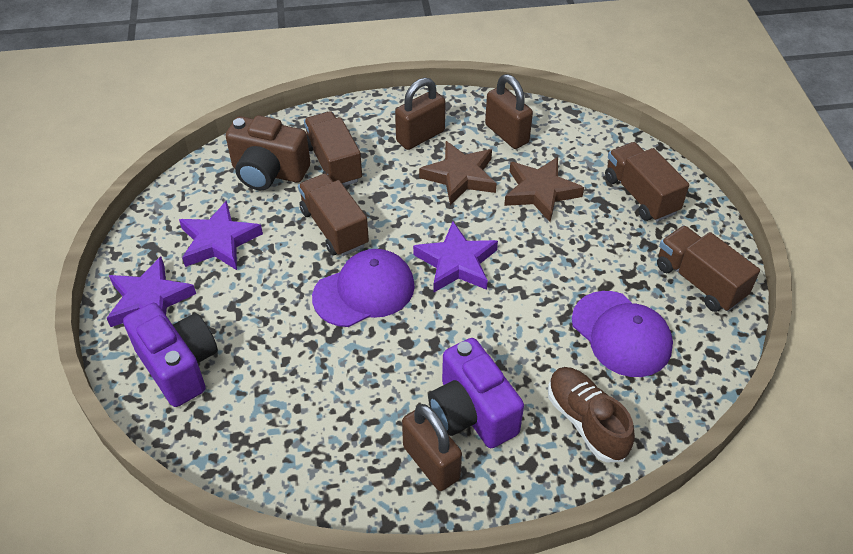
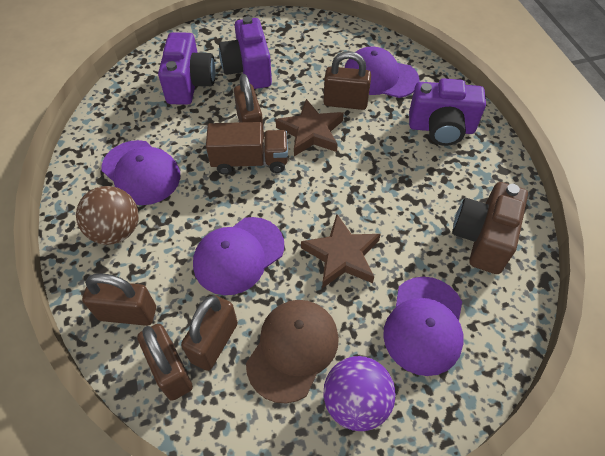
brown ball: none = 0 -> [76,186,139,245] = 1
brown cap: none = 0 -> [246,300,339,403] = 1
brown padlock: [395,78,446,150] [402,404,462,491] [485,74,533,149] = 3 -> [82,273,156,326] [137,324,193,401] [181,295,238,371] [234,74,264,140] [323,51,371,110] = 5
brown shoe: [548,367,635,462] = 1 -> none = 0
brown truck: [298,173,369,256] [304,111,362,186] [605,142,689,222] [657,225,760,312] = 4 -> [206,122,288,175] = 1
purple ball: none = 0 -> [323,356,396,431] = 1
purple camera: [123,303,218,407] [428,338,524,448] = 2 -> [158,32,215,105] [219,16,272,89] [409,78,486,146] = 3
purple cap: [312,249,415,327] [572,291,673,377] = 2 -> [101,140,180,205] [193,217,284,295] [344,47,419,98] [383,277,464,376] = 4
purple star: [107,256,196,327] [179,200,263,270] [413,222,498,293] = 3 -> none = 0

